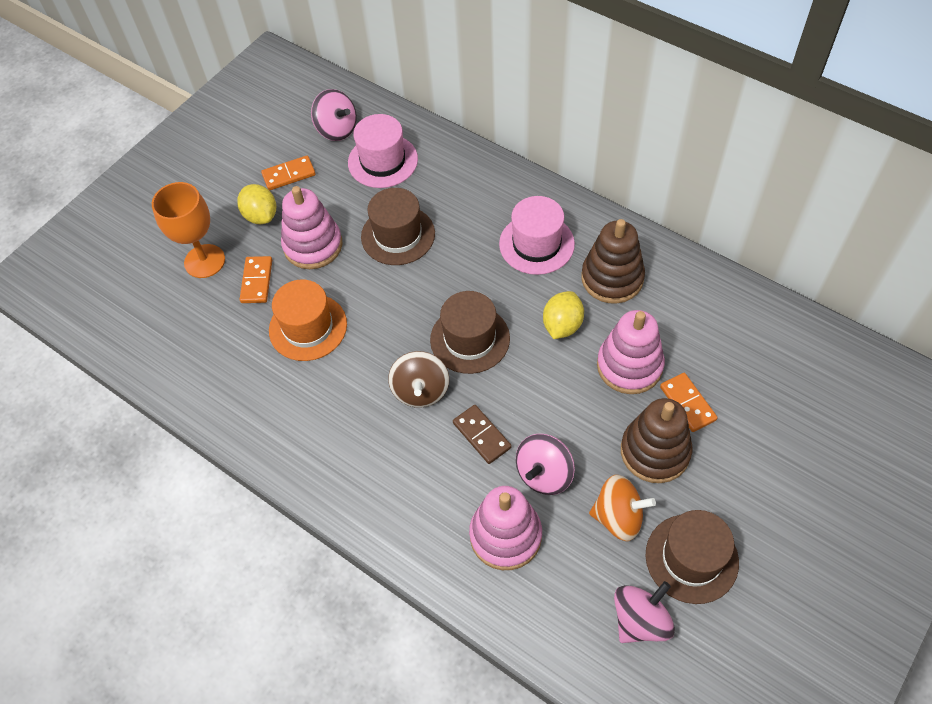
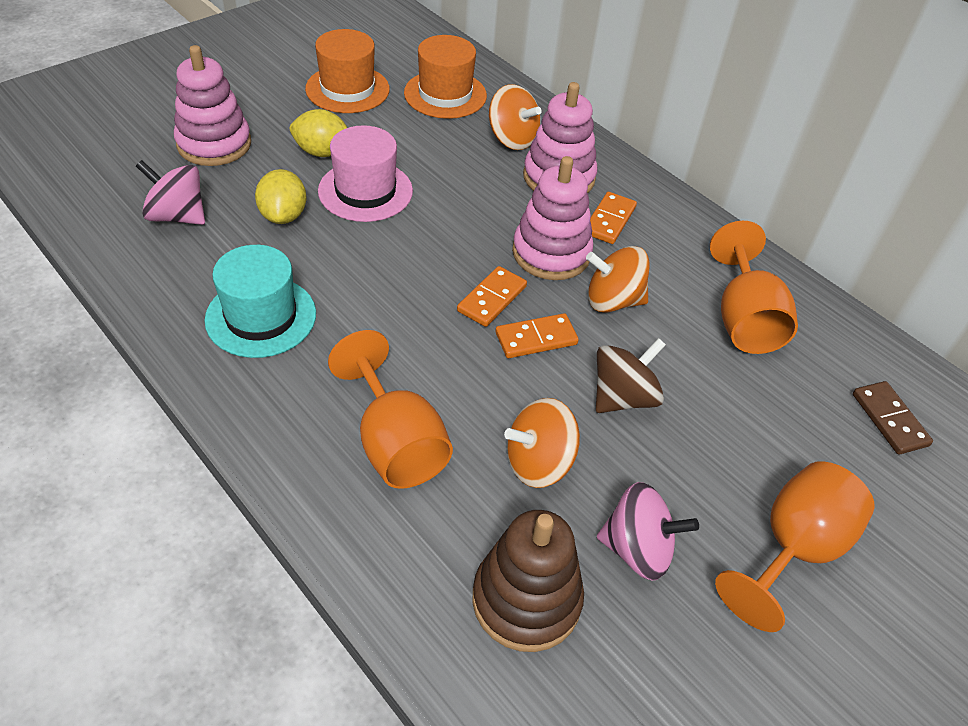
brown hat: [361,188,435,265] [430,291,510,374] [645,510,739,604] = 3 -> none = 0
brown stacking toy: [582,219,645,304] [621,398,693,483] = 2 -> [472,510,584,652] = 1
orange goblet: [152,182,225,278] = 1 -> [328,330,453,489] [710,221,798,354] [715,461,875,632] = 3
orange hat: [269,279,347,361] = 1 -> [305,29,390,113] [404,35,487,119] = 2
orange spinning top: [589,475,656,541] = 1 -> [489,84,542,150] [504,398,580,488] [586,246,650,312] = 3
pink hat: [348,114,418,188] [499,196,575,275] = 2 -> [318,125,413,222] = 1
pink spinning top: [311,89,357,141] [516,434,575,495] [614,581,675,643] = 3 -> [136,160,205,225] [597,482,699,581] = 2
turquoise hat: none = 0 -> [204,245,316,358] = 1

